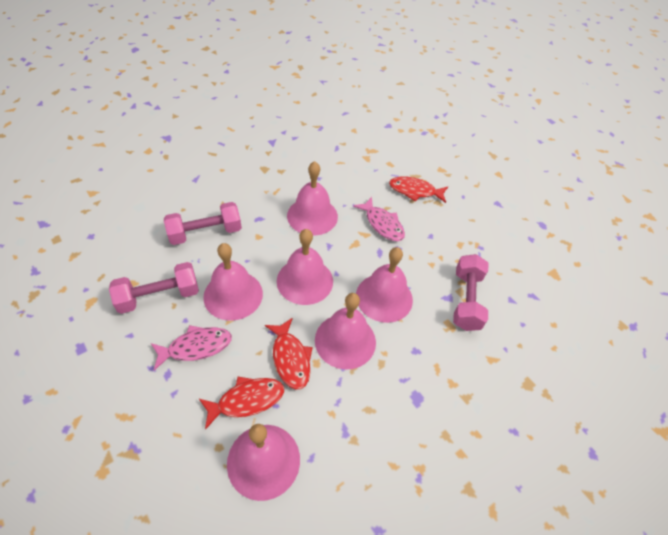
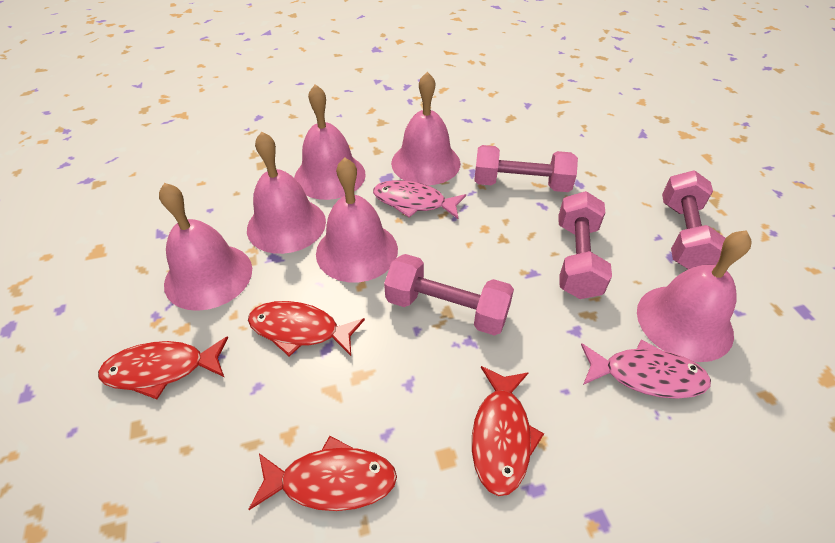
pink dumbbell: [109,262,199,314] [164,202,242,245] [453,254,488,331] = 3 -> [384,254,514,336] [474,145,578,192] [559,191,612,299] [662,171,726,269] = 4
red fish: [199,377,284,430] [265,318,313,389] [389,176,448,203] = 3 -> [98,336,228,399] [248,301,365,357] [249,436,397,511] [472,366,544,496] = 4

